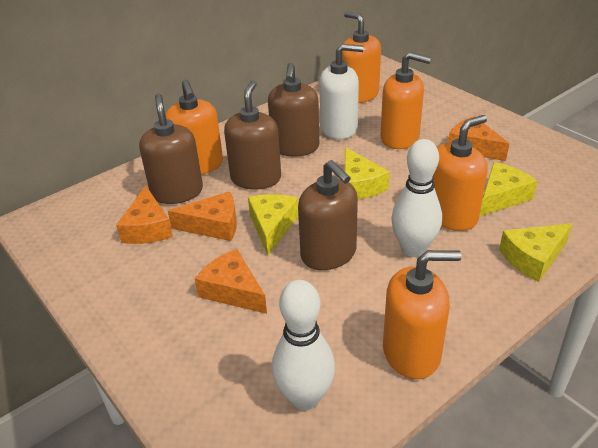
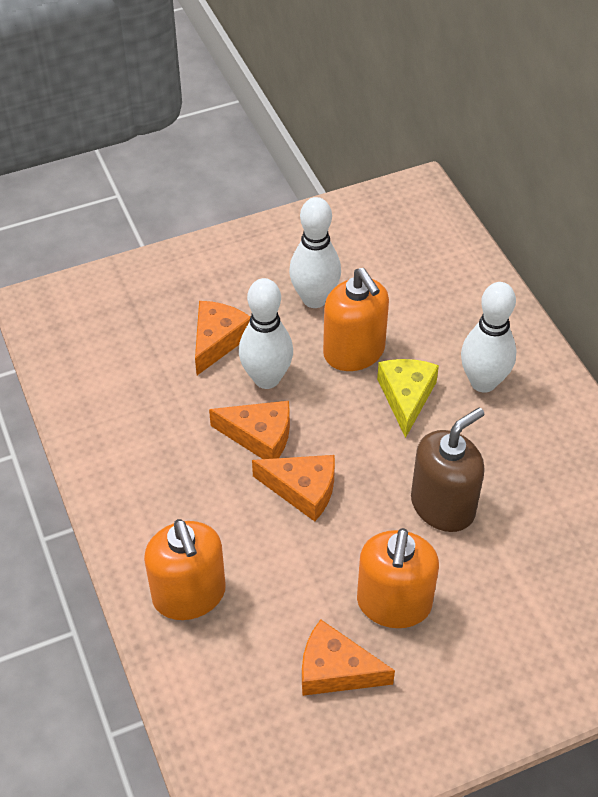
brown soap dispenser: [139,94,203,204] [224,81,281,189] [268,63,319,157] [298,160,358,270] = 4 -> [411,407,485,532] = 1
orange soap dispenser: [165,80,223,175] [342,11,381,103] [380,52,431,149] [383,250,461,379] [433,115,488,231] = 5 -> [144,519,226,620] [323,268,389,371] [357,528,439,628] = 3
white bowling pin: [272,280,335,410] [391,139,442,257] = 2 -> [239,278,293,389] [289,197,341,308] [461,282,517,393] = 3
white soap dispenser: [319,44,364,139] = 1 -> none = 0
yellow cheese: [248,194,298,255] [345,147,390,199] [479,162,538,217] [499,223,573,282] = 4 -> [377,359,439,438] = 1

